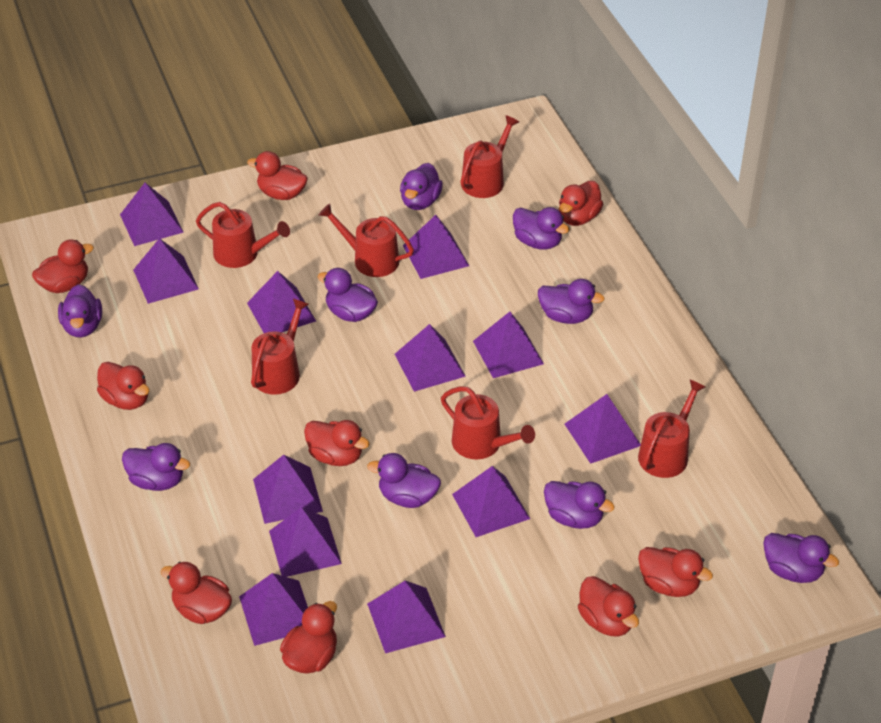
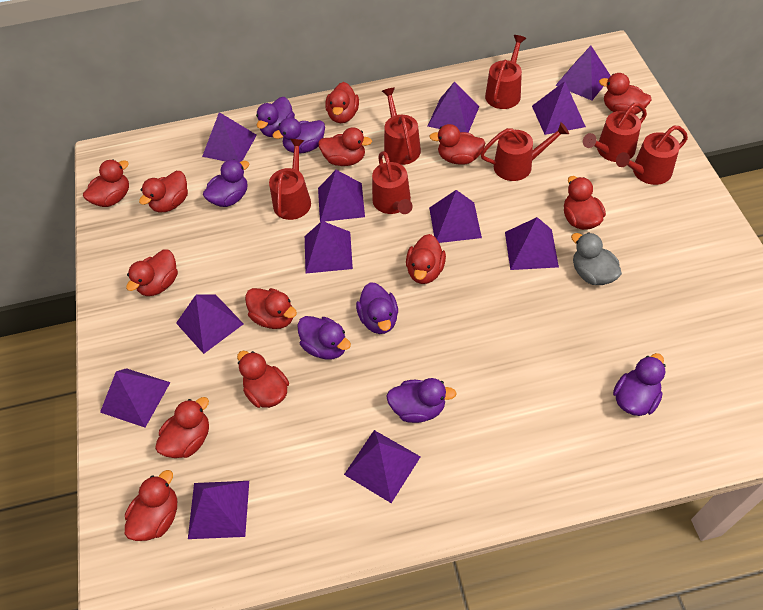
grey duck: none = 0 -> [571,232,622,285] = 1
purple duck: [58,284,102,337] [122,443,190,491] [318,268,378,322] [367,453,441,508] [400,163,443,210] [513,207,570,250] [538,279,605,324] [544,481,615,529] [763,533,839,583] = 9 -> [203,159,249,207] [256,97,295,137] [272,117,325,154] [297,316,351,359] [356,282,398,334] [386,378,457,423] [613,353,666,416] = 7
red duck: [32,239,94,293] [97,362,149,410] [160,562,232,624] [247,151,308,200] [280,601,337,674] [304,420,370,466] [559,181,603,226] [578,576,639,636] [638,547,713,597] = 9 -> [83,159,129,207] [125,470,177,541] [126,249,178,296] [139,171,188,212] [155,397,209,458] [237,351,289,408] [245,288,297,329] [318,127,372,166] [325,82,359,123] [406,234,446,284] [429,124,486,165] [564,176,606,230] [599,73,651,115] = 13
red watering can: [196,202,290,268] [251,299,309,395] [319,204,414,277] [441,386,535,460] [460,115,519,198] [638,379,706,478] = 6 -> [269,139,311,220] [372,151,413,214] [382,88,421,165] [480,122,569,181] [485,35,526,109] [583,103,647,162] [616,126,688,185] = 7

